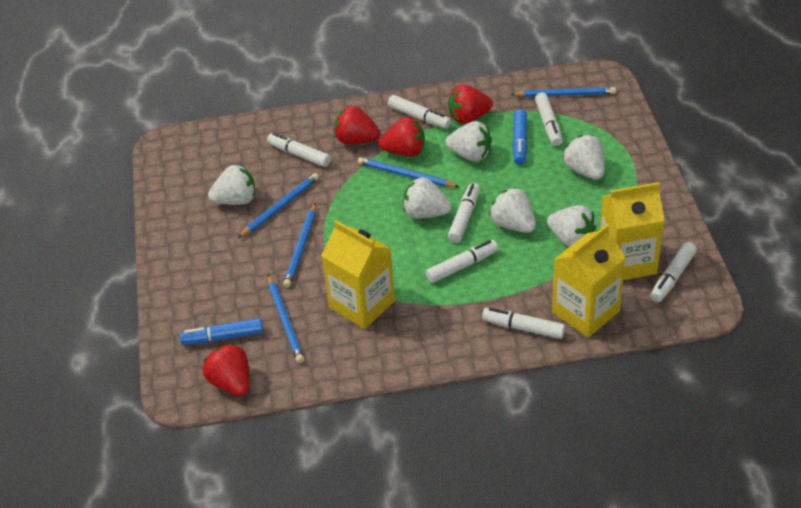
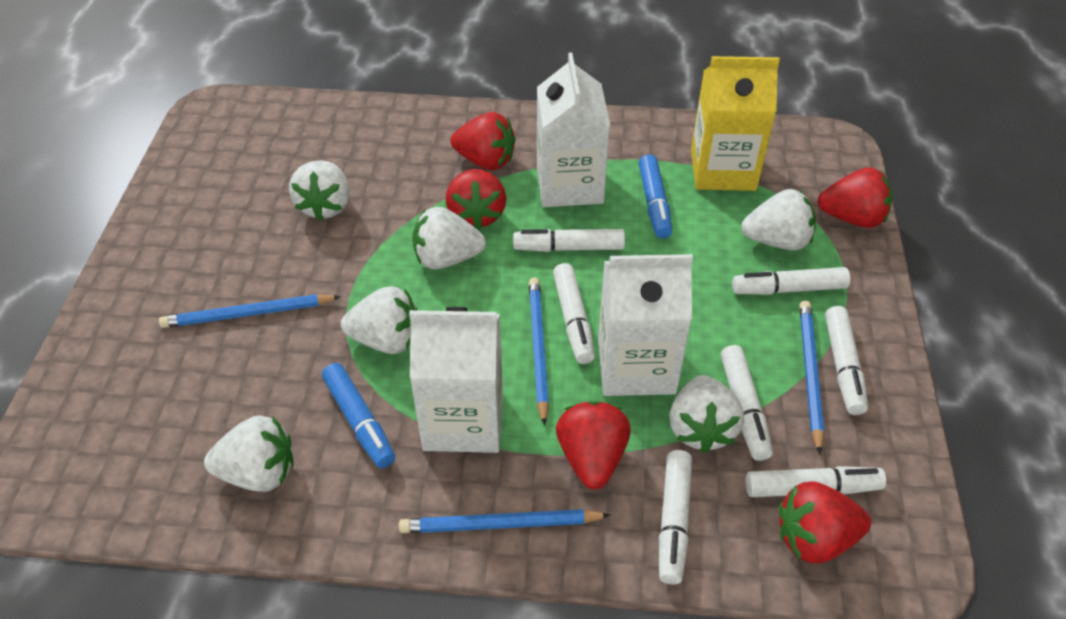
blue pencil: [238,173,319,238] [268,275,304,363] [283,203,316,288] [358,157,459,187] [511,87,616,97] = 5 -> [159,294,341,328] [399,509,611,533] [529,278,549,426] [799,301,824,454] = 4
red strawberry: [203,344,250,396] [335,106,380,144] [379,117,425,157] [448,84,493,124] = 4 -> [446,169,506,230] [450,112,515,170] [556,401,631,489] [779,482,871,563] [817,167,893,228] = 5
white carton: none = 0 -> [409,307,503,453] [537,53,610,207] [598,254,693,396] = 3
yellow carton: [321,220,395,329] [552,224,626,337] [600,182,665,280] = 3 -> [691,56,780,191] = 1

